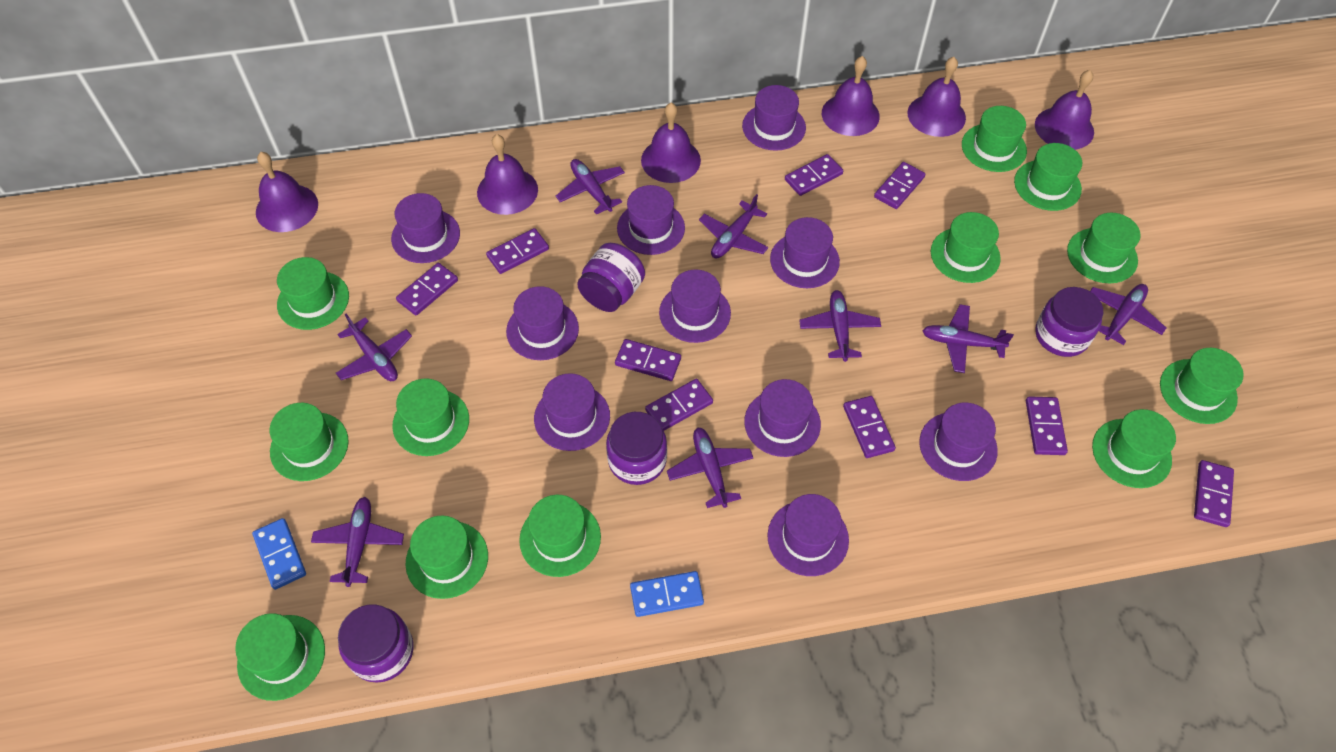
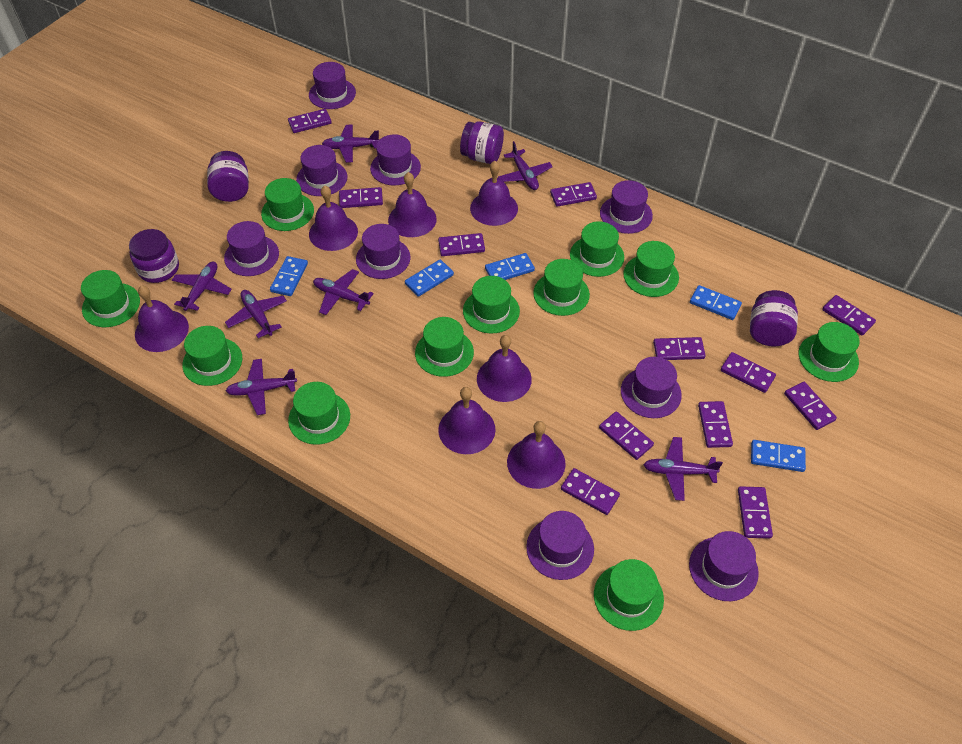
blue domino: [252,518,306,590] [630,571,704,617] = 2 -> [270,256,308,296] [405,260,454,297] [485,253,535,280] [690,285,742,320] [751,440,806,472] = 5
green hat: [235,613,325,701] [270,403,349,481] [277,257,349,330] [392,378,469,456] [405,515,488,599] [519,495,601,577] [931,212,1001,283] [962,106,1027,172] [1014,143,1082,211] [1067,213,1141,283] [1092,409,1176,488] [1160,348,1244,424] = 12 -> [81,270,140,327] [182,326,242,386] [261,178,314,231] [288,382,350,445] [415,317,474,377] [463,276,520,334] [533,259,590,316] [570,221,624,277] [594,559,664,631] [623,241,679,297] [799,322,860,382] = 11
purple bell: [256,152,318,232] [477,134,538,215] [641,103,701,183] [822,56,880,136] [908,57,966,137] [1035,70,1094,150] = 6 -> [135,286,189,352] [309,185,358,251] [388,172,437,237] [438,387,496,454] [470,161,518,226] [477,335,532,402] [507,421,566,489] = 7
purple domino: [396,263,458,315] [486,228,549,274] [615,339,681,381] [645,379,713,431] [785,154,843,196] [843,396,896,458] [874,162,926,209] [1026,396,1068,455] [1194,460,1234,527] = 9 -> [288,109,332,133] [339,187,383,208] [438,233,485,256] [550,182,597,207] [561,468,620,515] [599,411,654,460] [653,337,706,360] [698,401,733,448] [721,352,776,393] [738,486,773,539] [784,382,837,430] [822,295,876,336] = 12
purple hat: [391,193,460,263] [506,286,579,360] [534,373,610,451] [617,185,685,255] [659,270,731,343] [742,85,806,151] [744,379,821,457] [767,494,849,576] [770,217,840,288] [919,402,998,481] = 10 -> [224,221,279,276] [296,145,347,196] [309,62,356,109] [356,224,410,279] [370,134,421,186] [526,511,594,580] [600,180,653,234] [621,357,682,418] [689,531,759,601] = 9
purple plane: [311,497,404,587] [336,314,412,381] [556,159,625,214] [667,427,753,508] [699,194,768,258] [799,290,881,362] [922,304,1014,373] [1090,284,1166,345] = 8 -> [172,262,232,311] [225,290,287,338] [226,359,297,415] [313,269,374,315] [322,124,380,163] [498,141,553,190] [644,437,723,501] = 7

